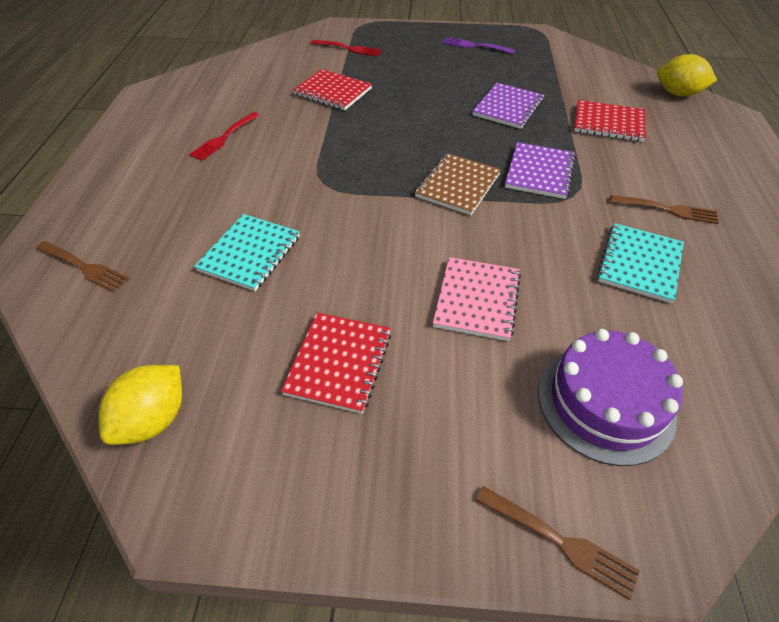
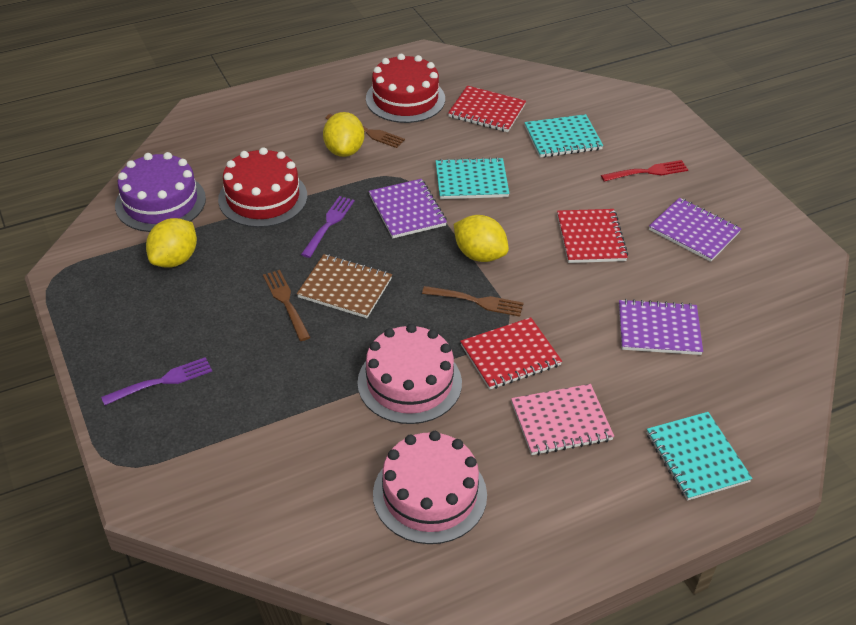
pink cake: none = 0 -> [357,324,462,424] [373,431,487,544] = 2
purple fork: [442,37,515,54] = 1 -> [101,357,212,405] [301,196,355,258] = 2
purple notebook: [472,83,544,129] [505,142,576,199] = 2 -> [369,179,447,239] [619,299,703,355] [649,198,741,262] = 3
red cake: none = 0 -> [218,147,307,227] [366,54,445,123] = 2
red fork: [189,112,260,161] [311,40,382,57] = 2 -> [601,160,688,182] = 1
turquoise notebook: [194,214,300,291] [597,223,684,303] = 2 -> [436,157,509,199] [524,114,603,158] [647,412,752,501] = 3
yellow lemon: [99,365,182,445] [657,54,717,97] = 2 -> [146,218,197,268] [323,112,364,157] [454,215,509,262] = 3

